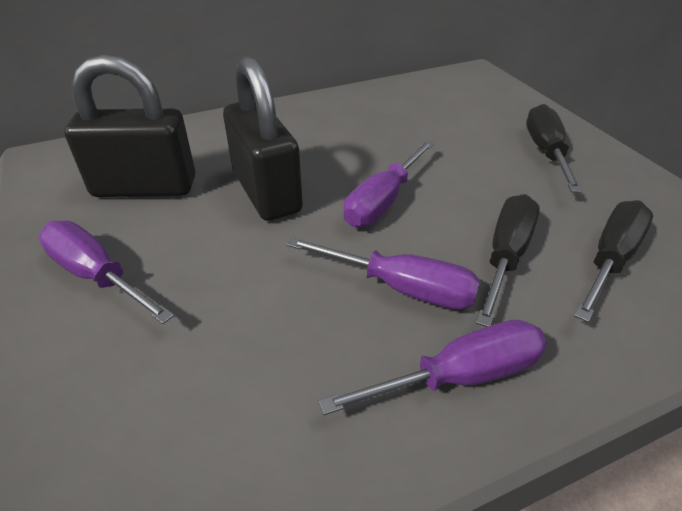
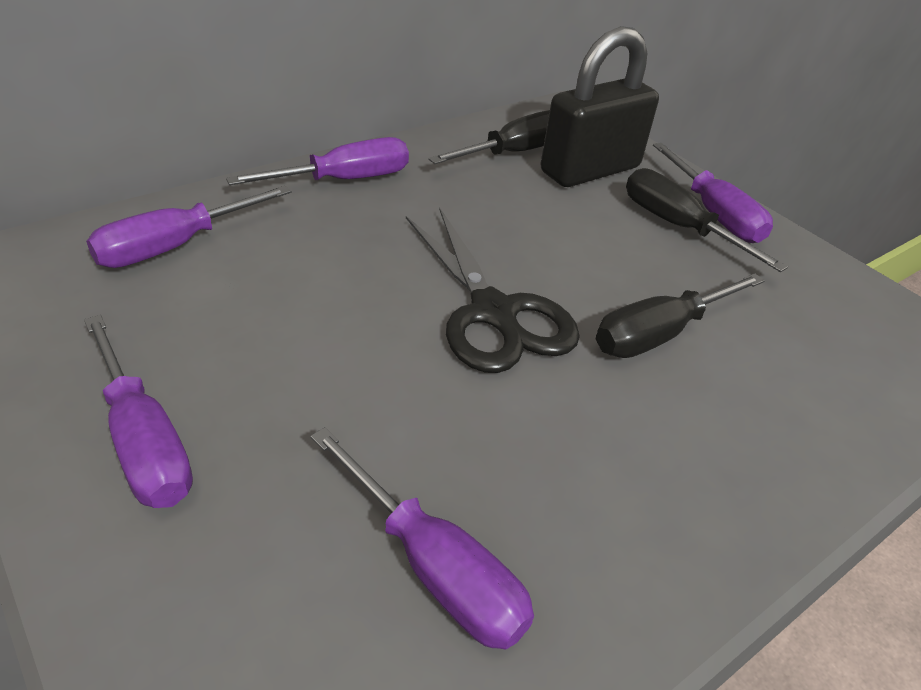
black padlock: [64,54,196,197] [223,56,303,221] = 2 -> [541,26,659,187] = 1
black scissors: none = 0 -> [406,207,580,373] = 1
purple screwdriver: [38,220,174,324] [287,237,480,309] [319,320,547,415] [343,140,435,227] = 4 -> [84,315,193,508] [86,185,291,268] [226,137,409,185] [310,427,534,650] [653,143,773,243] = 5

